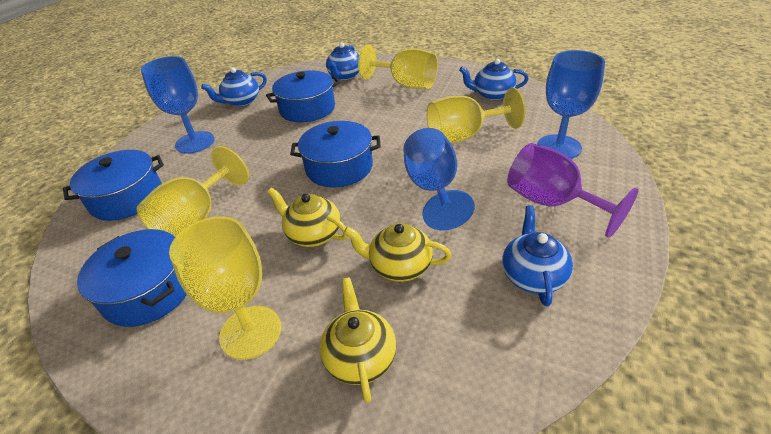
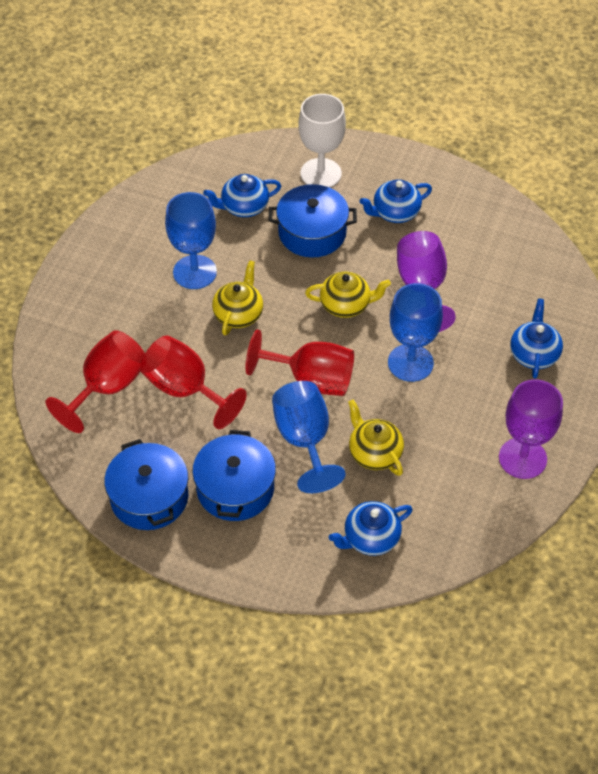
blue pot: [63,150,164,221] [77,229,187,327] [266,70,340,123] [290,121,381,187] = 4 -> [104,439,188,530] [192,430,276,521] [268,184,357,258] = 3
purple goblet: [507,143,638,238] = 1 -> [397,231,456,332] [499,379,563,479] = 2
red goblet: none = 0 -> [46,330,145,433] [140,335,247,429] [246,330,354,396] = 3
white goblet: none = 0 -> [298,94,346,188] = 1
yellow goblet: [137,146,249,237] [169,216,281,360] [358,45,438,89] [427,88,526,143] = 4 -> none = 0

